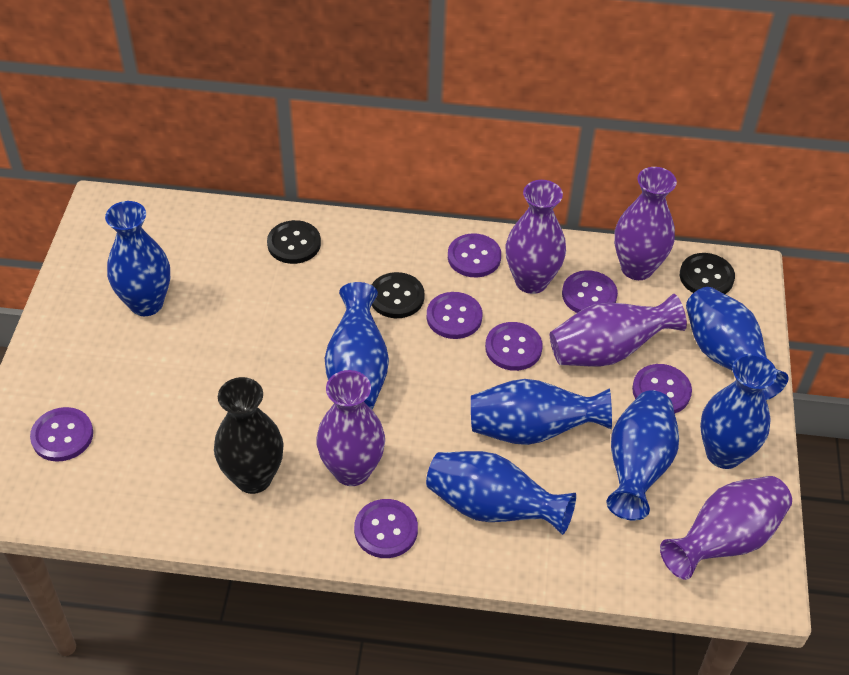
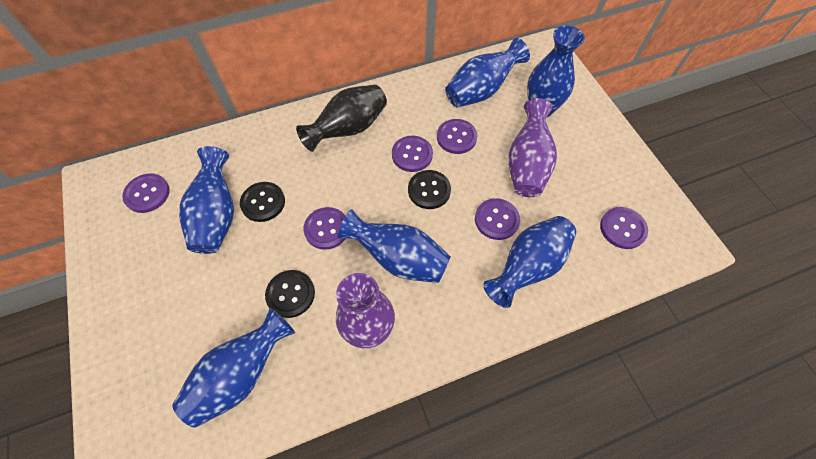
blue vase: [105,201,170,316] [325,282,389,410] [426,451,576,535] [471,379,612,445] [606,390,679,521] [686,287,788,400] [700,354,777,469] = 7 -> [172,308,295,428] [179,146,234,254] [338,209,451,283] [445,38,530,107] [483,216,576,308] [527,26,585,118] = 6
purple button: [30,407,93,462] [354,499,418,558] [427,292,482,339] [448,233,501,277] [485,322,543,371] [562,270,618,313] [632,364,692,413] = 7 -> [122,173,170,213] [304,207,345,250] [392,136,433,172] [437,119,477,154] [475,198,520,240] [600,207,648,249] = 6
purple vase: [316,370,385,486] [506,180,566,294] [550,294,687,366] [614,167,677,280] [660,476,792,580] = 5 -> [336,273,395,348] [508,98,557,197] = 2

